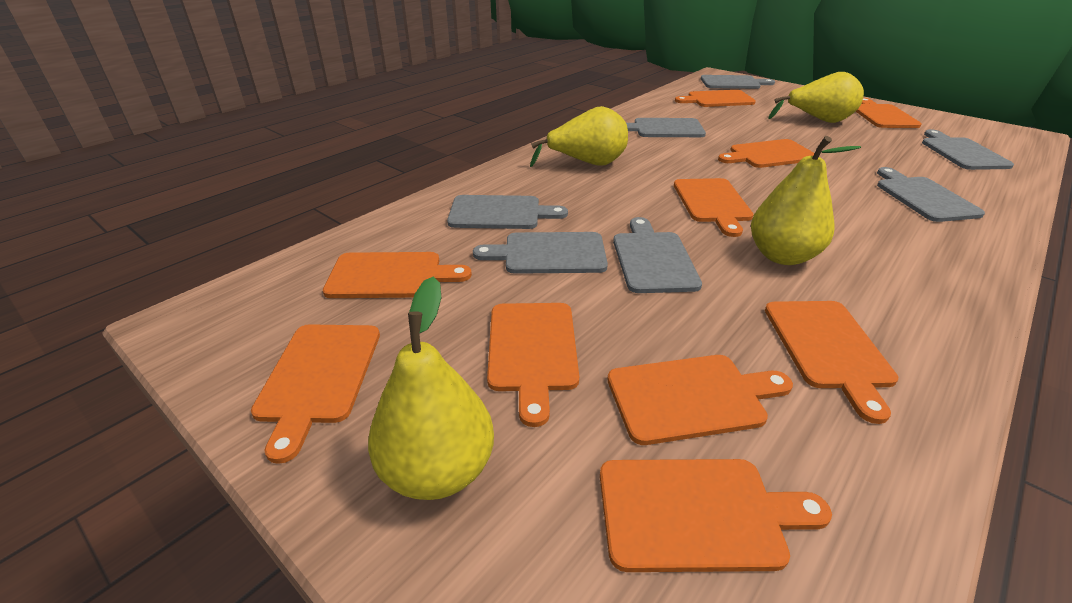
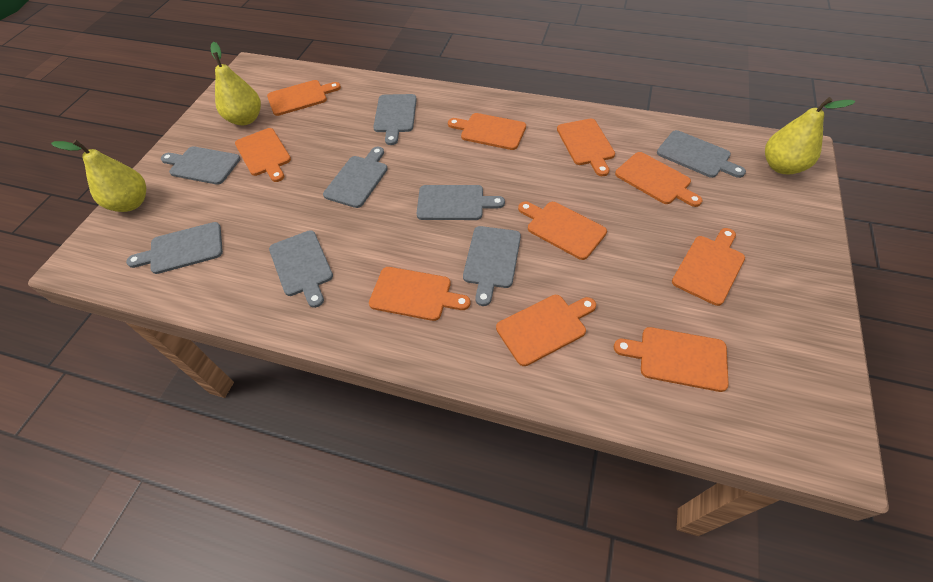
grey cutting board: [447,195,568,229] [473,232,608,274] [613,217,702,293] [626,118,706,137] [701,75,775,89] [877,167,985,222] [922,129,1014,170] = 7 -> [126,222,223,274] [161,146,240,185] [269,230,333,308] [323,147,388,208] [373,94,417,145] [416,185,505,220] [463,226,521,306] [657,130,746,178] = 8
yellow pear: [368,277,494,500] [530,106,628,167] [751,136,861,265] [768,72,864,123] = 4 -> [51,140,146,212] [210,42,261,125] [765,97,855,175] = 3

